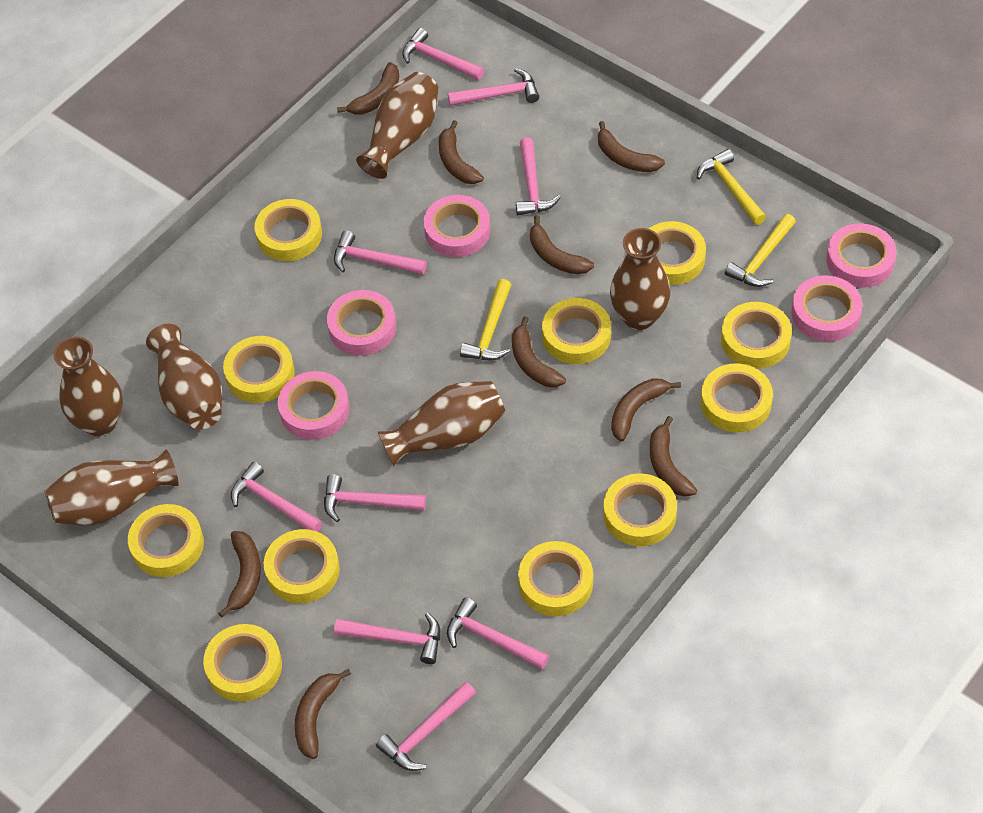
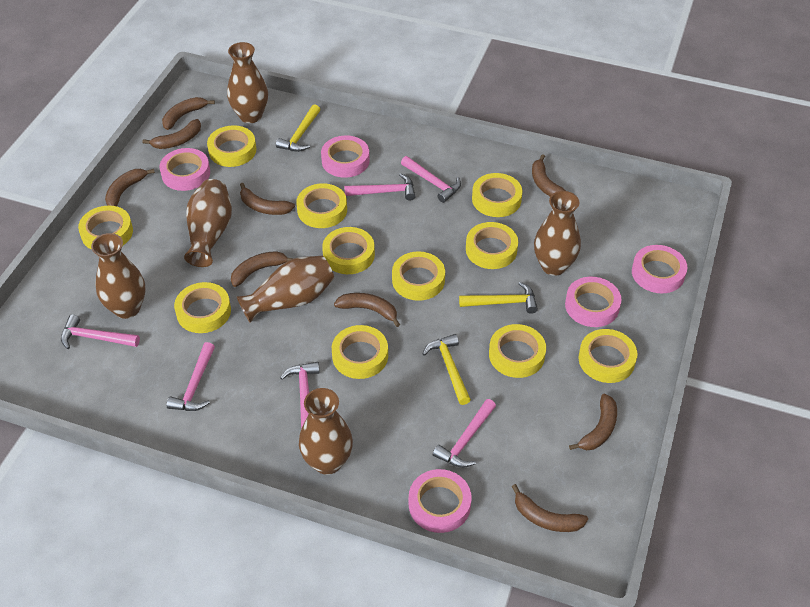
pink hammer: [231,462,322,532] [324,475,426,522] [334,231,427,275] [334,613,440,664] [376,682,476,771] [402,28,484,80] [447,597,549,670] [448,68,539,106] [516,138,561,215] = 9 -> [61,314,140,349] [167,342,215,411] [280,362,320,429] [344,173,416,201] [401,156,461,203] [433,399,496,468] = 6

